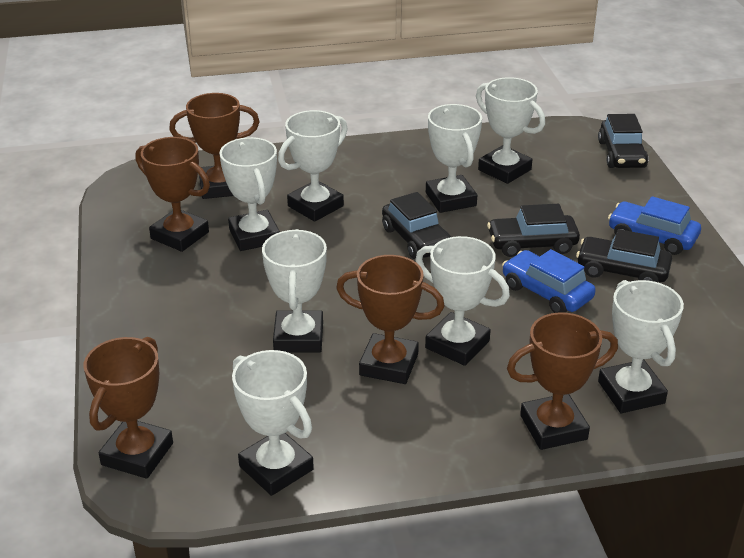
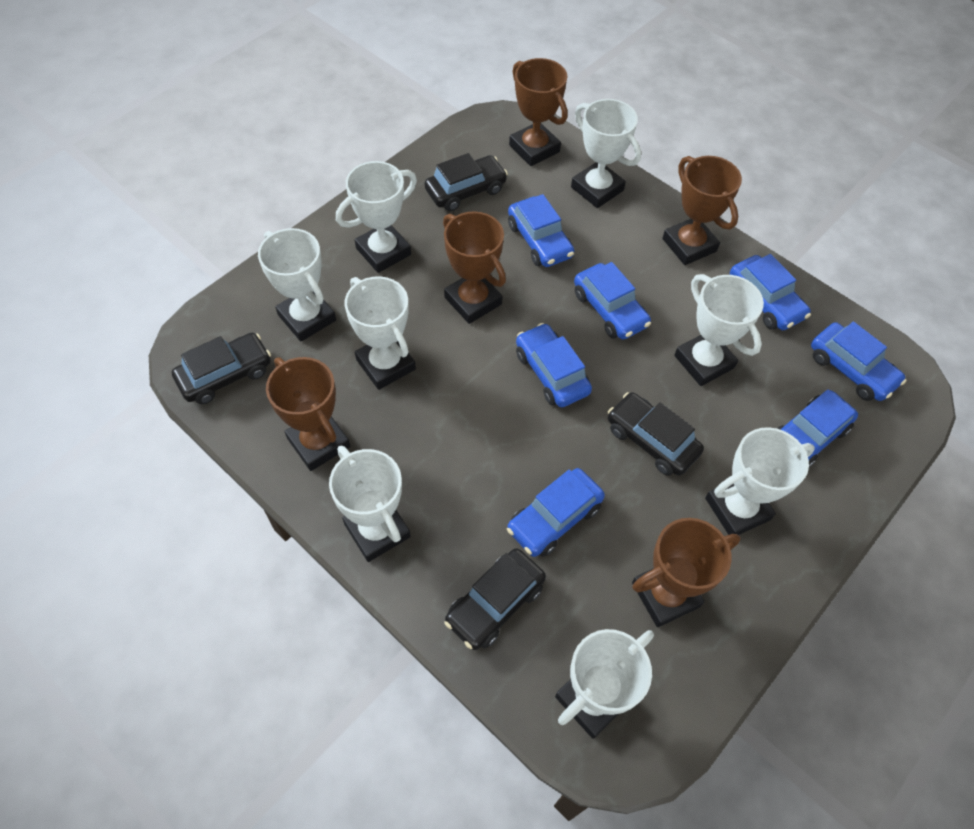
blue car: [502,249,596,313] [608,196,701,255] = 2 -> [507,468,605,557] [508,194,574,267] [516,323,592,407] [574,262,651,339] [730,254,811,330] [776,389,858,467] [811,322,906,401] = 7

